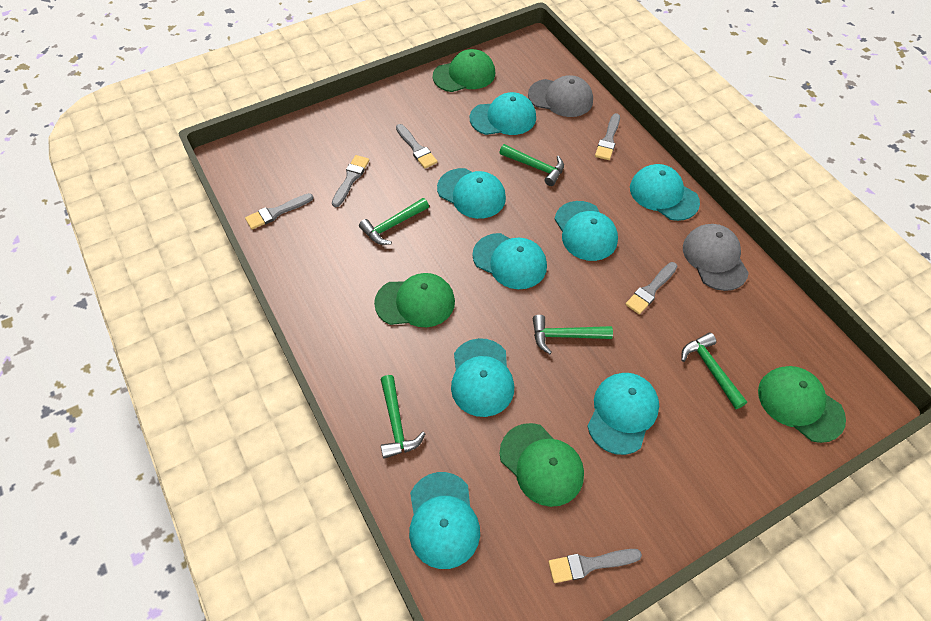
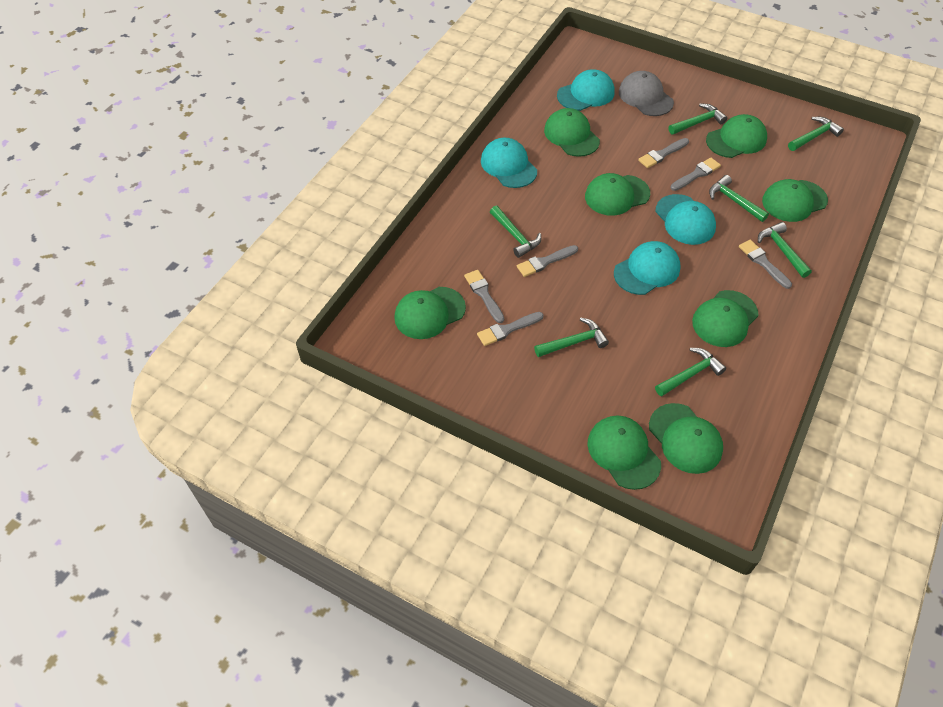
green cap: [374,273,455,327] [433,49,495,92] [499,423,584,507] [758,366,846,443] = 4 -> [394,287,466,339] [544,108,600,157] [585,173,650,216] [587,416,661,490] [649,403,723,474] [692,290,759,347] [706,114,767,158] [762,179,828,222] = 8
green hammer: [359,198,429,245] [381,375,426,459] [499,144,564,186] [533,315,613,354] [681,333,747,409] = 5 -> [490,206,541,258] [534,318,609,357] [655,348,726,397] [669,104,727,135] [709,175,769,222] [758,222,812,278] [788,117,844,151] = 7
grey cap: [528,75,593,117] [683,224,749,291] = 2 -> [619,71,674,116] = 1
turquoise cap: [409,472,480,569] [437,168,506,219] [451,338,514,417] [470,92,536,135] [472,233,547,289] [555,201,618,261] [587,373,659,455] [630,164,700,221] = 8 -> [481,138,537,188] [557,69,615,111] [614,241,681,295] [655,194,716,245] = 4

